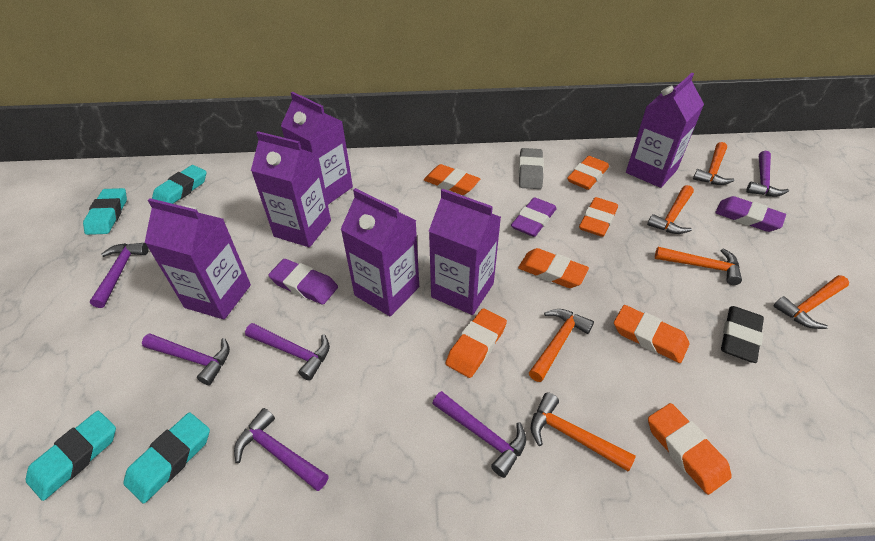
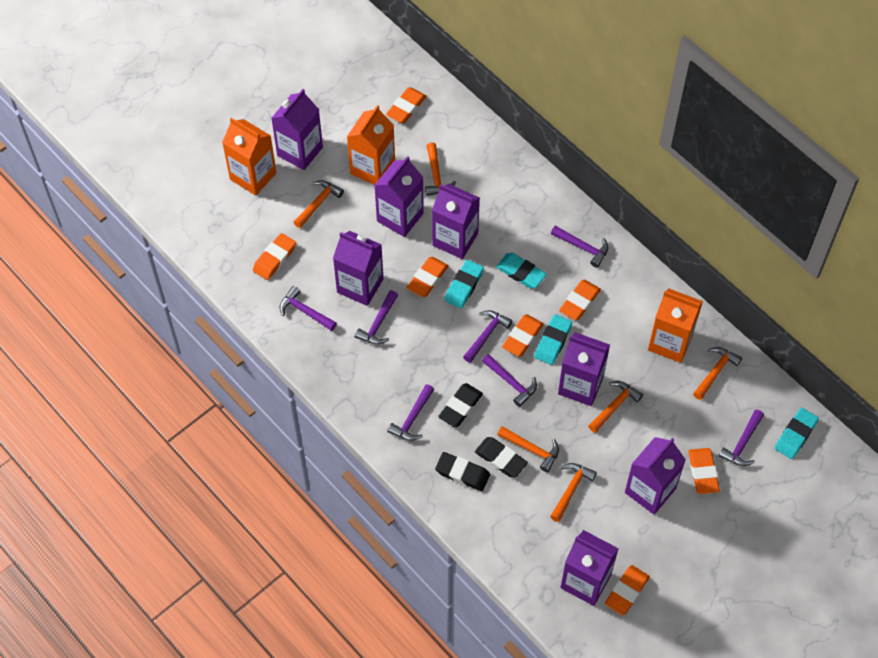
black eraser: [721,306,764,363] = 1 -> [435,452,490,491] [438,383,483,427] [475,437,528,478] = 3
grey eraser: [518,148,544,189] = 1 -> none = 0
orange carton: none = 0 -> [222,118,276,195] [347,105,395,185] [648,288,703,363] = 3
purple carton: [145,198,251,320] [251,131,331,247] [281,92,353,204] [340,188,419,317] [429,189,501,315] [626,73,704,188] = 6 -> [271,89,323,170] [333,231,383,306] [374,156,424,237] [432,184,480,259] [558,332,610,406] [560,530,619,606] [625,437,686,515] = 7
purple eraser: [268,259,338,305] [511,197,557,237] [715,196,786,232] = 3 -> none = 0
purple hammer: [90,243,149,308] [142,333,230,385] [234,408,329,491] [245,323,330,381] [432,391,526,478] [746,151,789,197] = 6 -> [280,286,337,331] [355,290,398,344] [387,384,434,441] [463,310,513,363] [482,354,537,407] [551,226,609,268] [719,410,764,466] = 7

